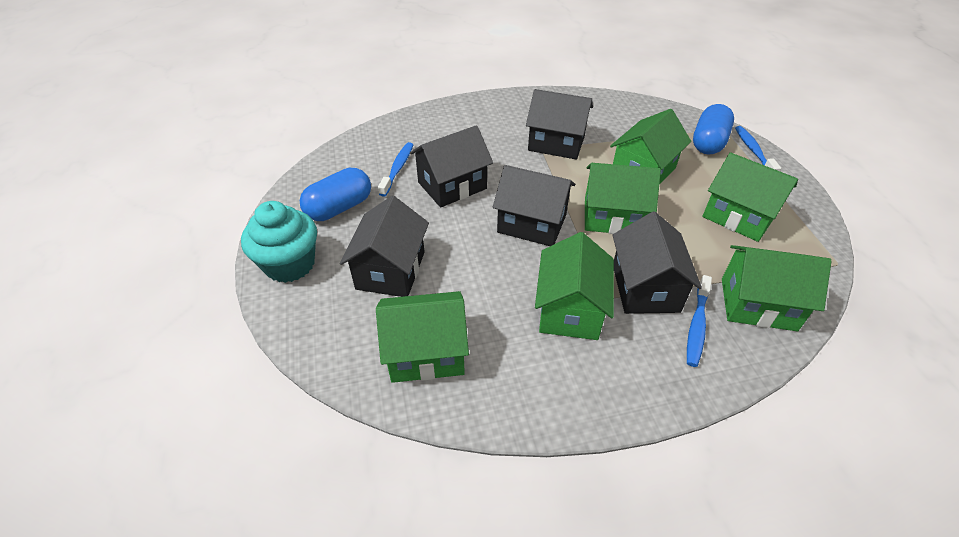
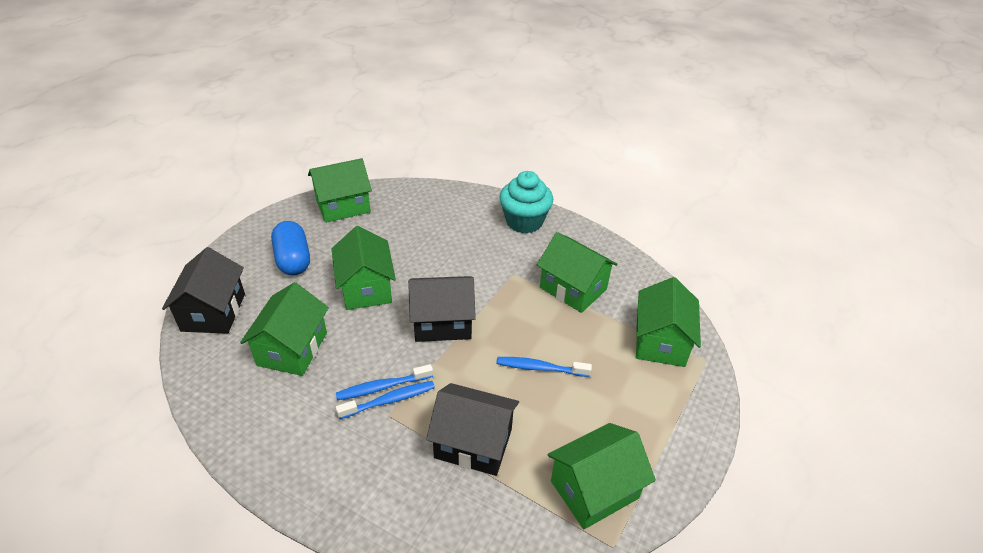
black house: [340,196,429,297] [410,125,493,208] [493,165,575,246] [526,89,593,160] [612,212,702,314] = 5 -> [162,247,245,334] [408,276,476,342] [426,383,519,476] = 3
blue capsule: [300,168,371,221] [693,104,734,155] = 2 -> [271,221,310,275] = 1

